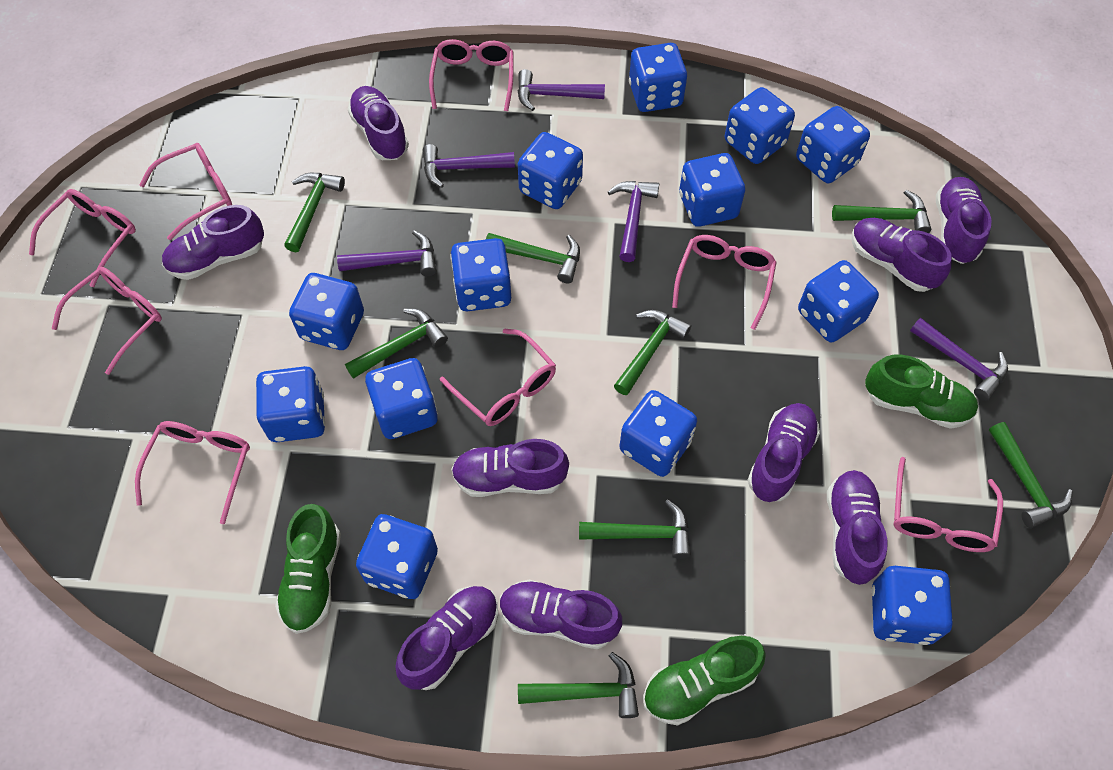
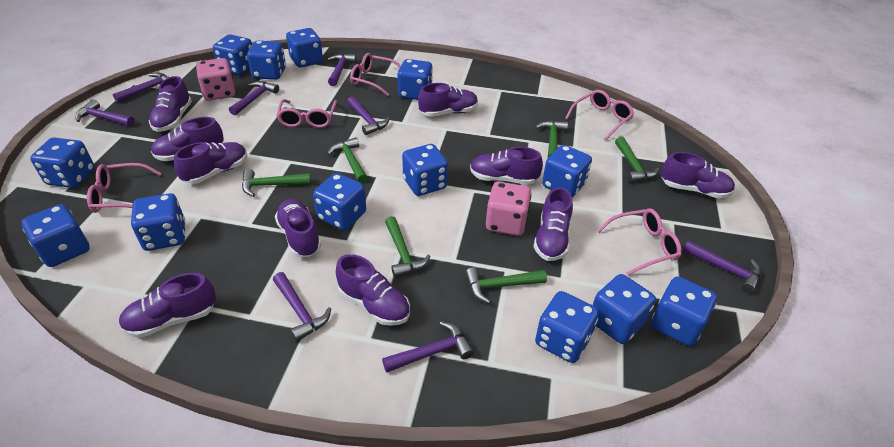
green hammer: [284,173,345,252] [345,309,448,379] [486,233,580,283] [518,652,639,718] [579,499,691,559] [614,310,691,395] [832,190,931,233] [989,422,1072,528] = 8 -> [242,169,311,197] [327,137,368,183] [385,216,431,278] [465,268,547,304] [535,120,568,158] [615,137,659,182] = 6
green shoe: [275,504,341,634] [643,636,766,725] [865,354,978,429] = 3 -> none = 0
pink dice: none = 0 -> [196,58,235,101] [486,182,531,236] = 2
pink glasses: [29,189,136,287] [52,267,162,375] [135,421,250,524] [139,143,232,240] [429,39,514,111] [440,328,556,426] [672,235,777,330] [893,457,1003,552] = 8 -> [87,163,162,213] [276,99,337,128] [350,53,401,96] [565,90,634,140] [597,208,682,275] = 5
purple hammer: [337,230,436,276] [423,144,515,188] [518,69,605,111] [608,181,659,262] [910,318,1008,401] = 5 -> [75,99,135,126] [113,72,169,103] [229,81,279,115] [273,272,331,342] [327,54,357,86] [347,96,390,135] [382,322,474,373] [683,241,761,293] = 8
purple shoe: [162,205,264,280] [348,86,409,160] [395,586,498,690] [451,439,569,497] [500,580,622,649] [748,403,820,502] [827,470,887,585] [852,218,952,292] [936,177,991,264] = 9 -> [119,273,216,338] [149,76,192,132] [151,117,224,161] [174,142,247,184] [275,199,321,257] [336,254,410,326] [418,83,478,117] [470,147,543,185] [533,187,573,261] [661,152,735,198] = 10

